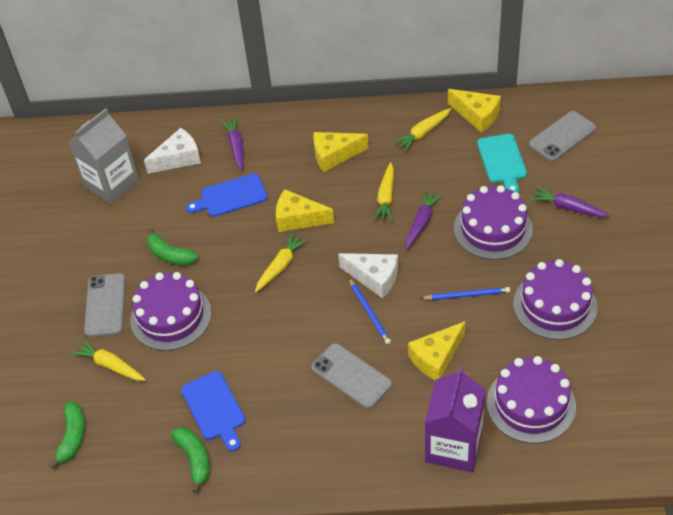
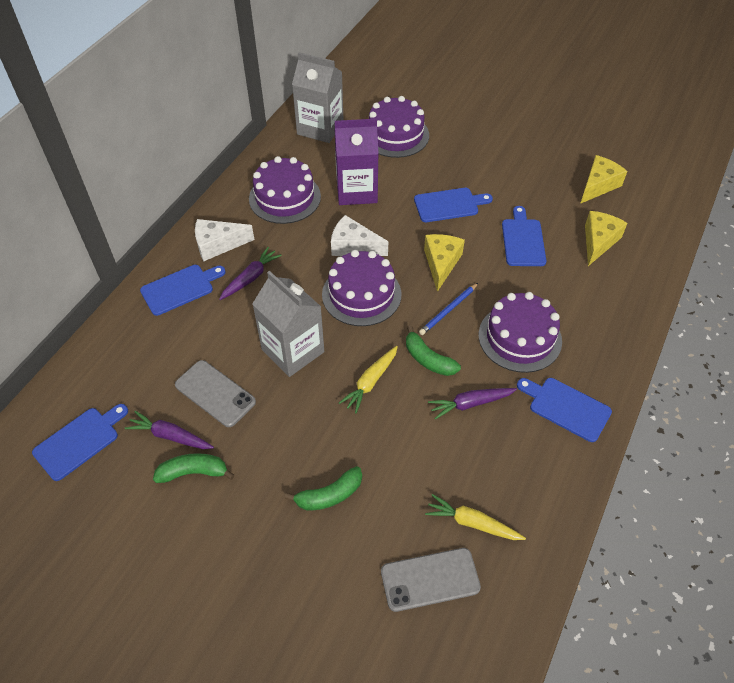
blue cutting board: [181,371,246,451] [186,173,268,217] = 2 -> [32,404,128,481] [140,265,226,316] [414,188,493,222] [502,206,547,266] [517,378,612,442] = 5
blue pencil: [349,278,391,345] [420,287,510,300] = 2 -> [419,283,478,335] = 1
grey carton: [68,108,139,204] = 1 -> [252,271,324,377] [292,52,343,143] = 2
grey phone: [84,273,126,337] [311,343,392,409] [529,111,596,161] = 3 -> [175,360,256,427] [381,548,481,612] = 2
turquoise cutting board: [477,134,527,193] = 1 -> none = 0
yellow carrot: [71,339,146,381] [255,232,308,292] [374,162,394,222] [393,108,451,152] = 4 -> [339,346,398,413] [425,494,526,540] = 2
yellow cheese: [276,189,334,232] [313,132,369,172] [408,321,466,380] [448,89,501,133] = 4 -> [424,234,465,292] [580,155,627,204] [585,211,627,266] = 3

